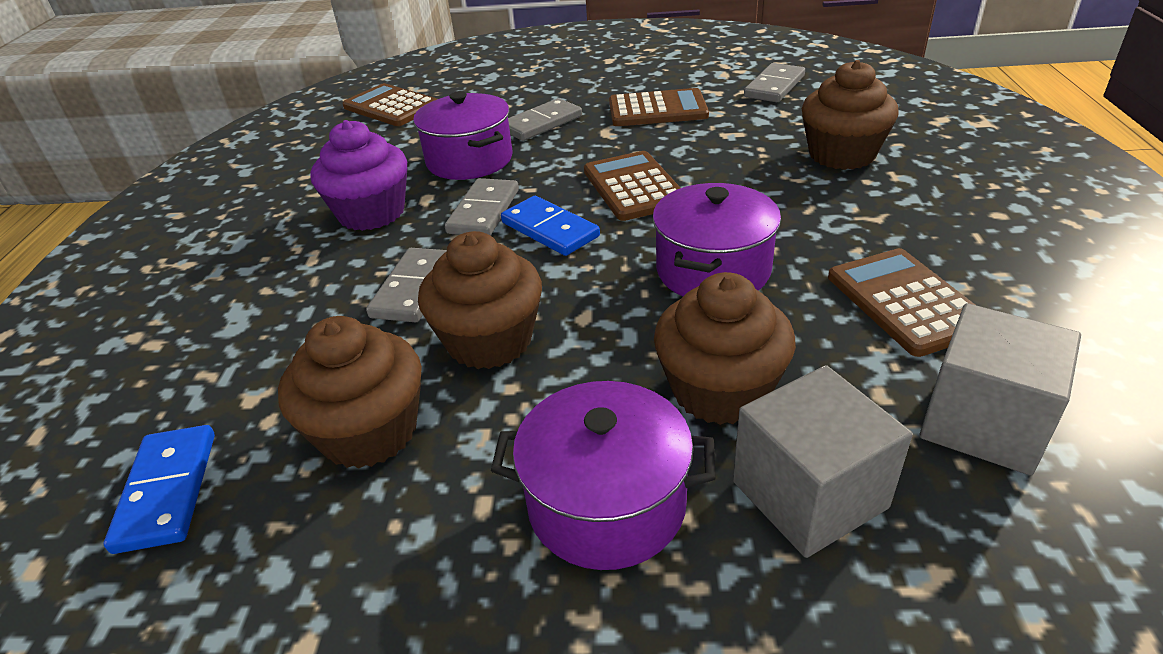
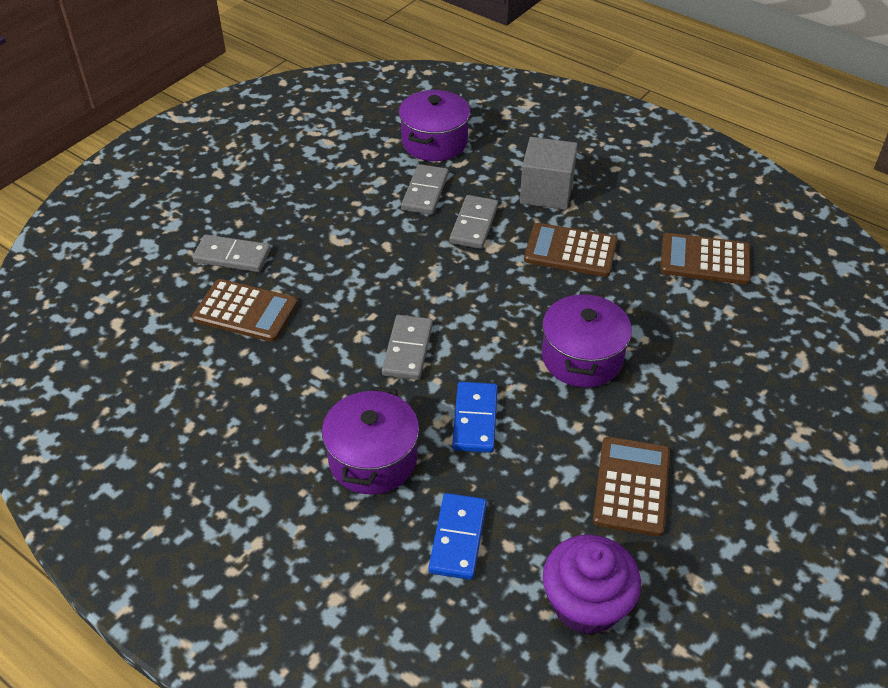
brown cupcake: [278,316,422,469] [418,231,542,369] [654,272,796,425] [802,60,899,170] = 4 -> none = 0
grey cube: [733,365,913,558] [919,303,1081,475] = 2 -> [520,137,578,210] = 1

